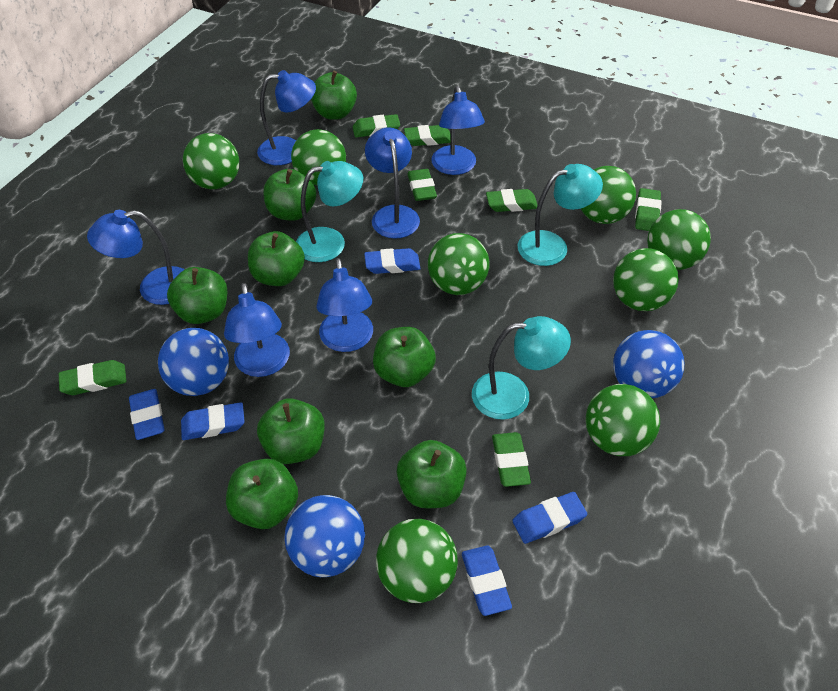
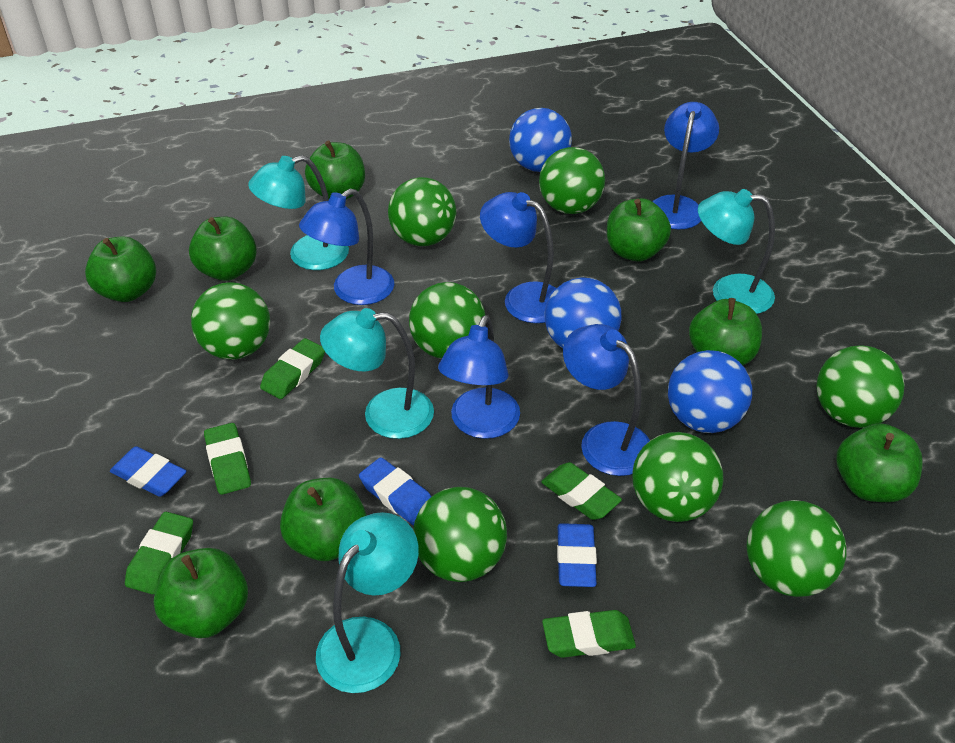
blue eraser: [129,389,165,440] [181,402,245,440] [364,248,421,274] [462,546,512,616] [512,492,587,544] = 5 -> [110,447,187,497] [359,457,431,525] [557,523,597,587] = 3
blue lamp: [87,210,185,305] [224,283,290,377] [257,70,316,165] [316,258,373,352] [365,127,420,239] [431,86,485,175] = 6 -> [299,189,394,305] [438,315,520,439] [480,192,556,323] [563,324,650,476] [652,102,719,229] = 5
green eraser: [59,360,126,395] [353,114,400,137] [404,125,451,146] [408,169,437,201] [486,189,538,212] [492,432,531,487] [635,188,661,231] = 7 -> [125,512,193,594] [204,423,251,495] [260,338,325,399] [541,462,622,520] [542,610,636,658] = 5
turquoise lamp: [296,161,363,262] [472,316,571,420] [518,164,603,266] = 3 -> [248,155,349,270] [316,512,419,693] [320,308,434,439] [698,189,775,314] = 4

